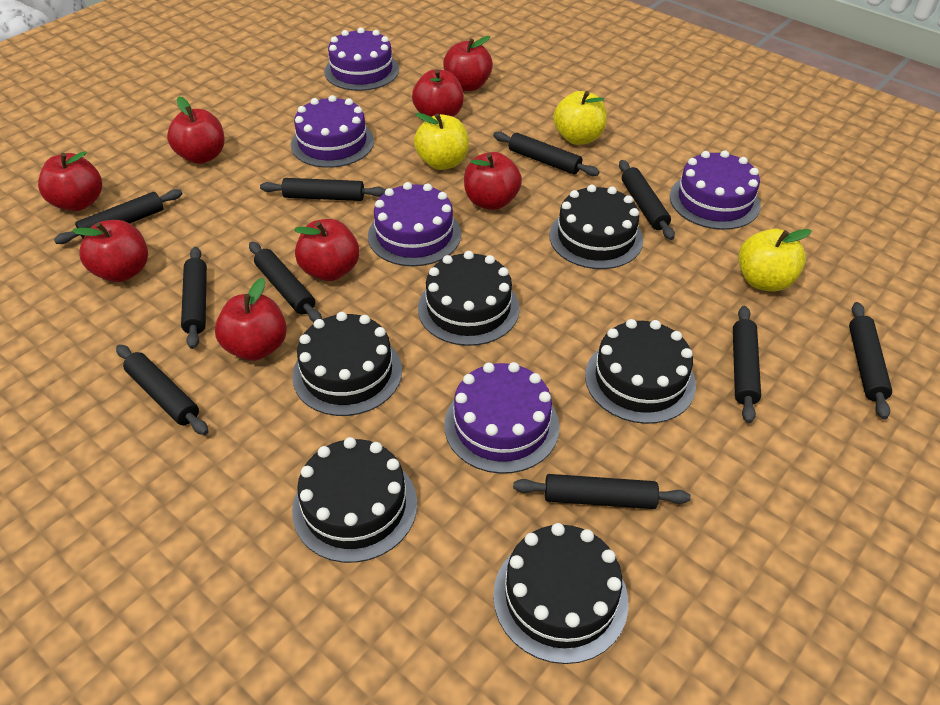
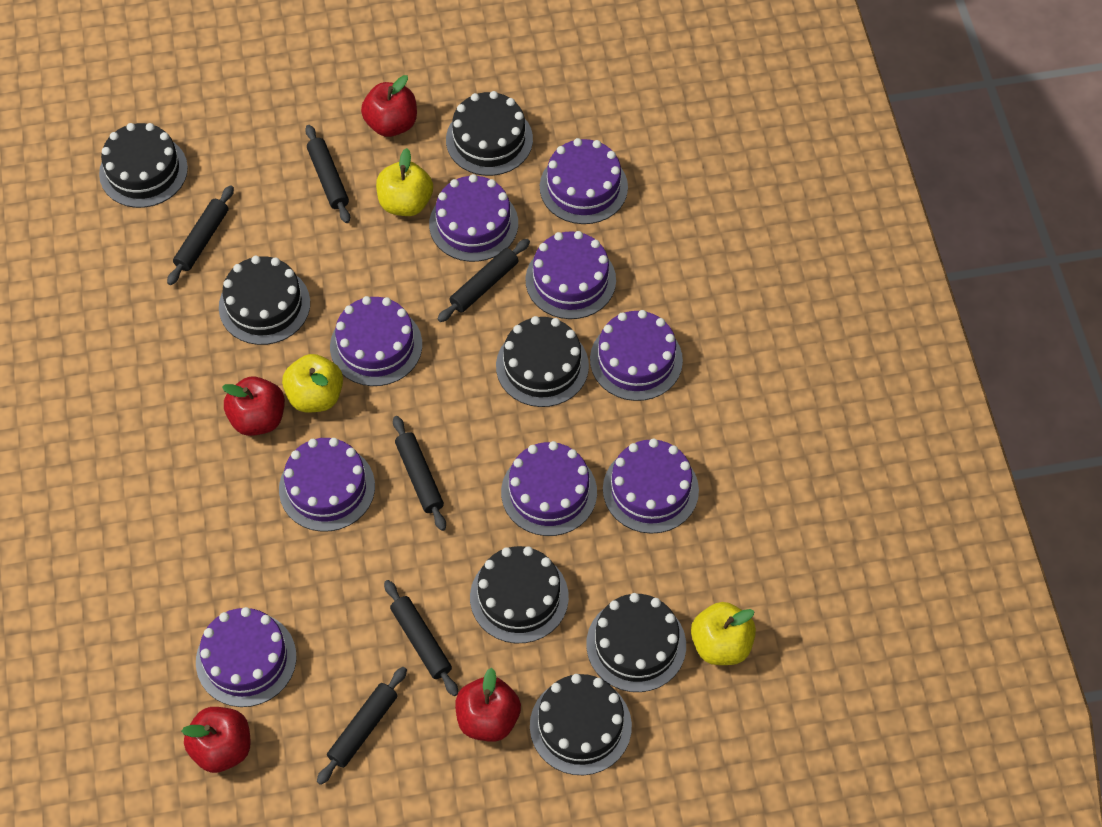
black cake: [292,312,402,416] [292,437,417,563] [418,251,520,346] [493,523,628,664] [549,184,643,269] [585,319,696,424] = 6 -> [99,123,188,208] [219,256,310,345] [446,91,533,176] [470,546,569,643] [496,316,589,407] [530,674,632,775] [586,593,686,692] = 7
black rolling pin: [54,189,183,244] [116,345,209,435] [181,247,207,349] [249,242,322,322] [260,178,386,201] [493,131,600,176] [513,474,691,509] [619,160,675,240] [733,306,761,423] [849,302,892,419] = 10 -> [167,185,234,285] [305,125,350,223] [317,667,407,785] [384,580,458,696] [393,416,446,531] [438,239,530,322] = 6
purple cake: [291,95,374,168] [324,27,399,91] [368,182,461,266] [444,362,559,474] [670,150,761,230] = 5 -> [196,607,296,707] [279,438,375,532] [330,296,422,386] [429,174,518,262] [501,441,597,536] [525,231,616,319] [540,138,628,224] [590,310,683,401] [603,439,699,534] = 9
red apple: [38,151,102,211] [72,220,148,282] [167,96,224,164] [215,278,287,361] [294,219,360,281] [412,69,464,117] [443,36,493,91] [464,152,522,210] = 8 -> [181,707,251,773] [222,377,285,436] [361,75,417,137] [455,668,521,742] = 4

